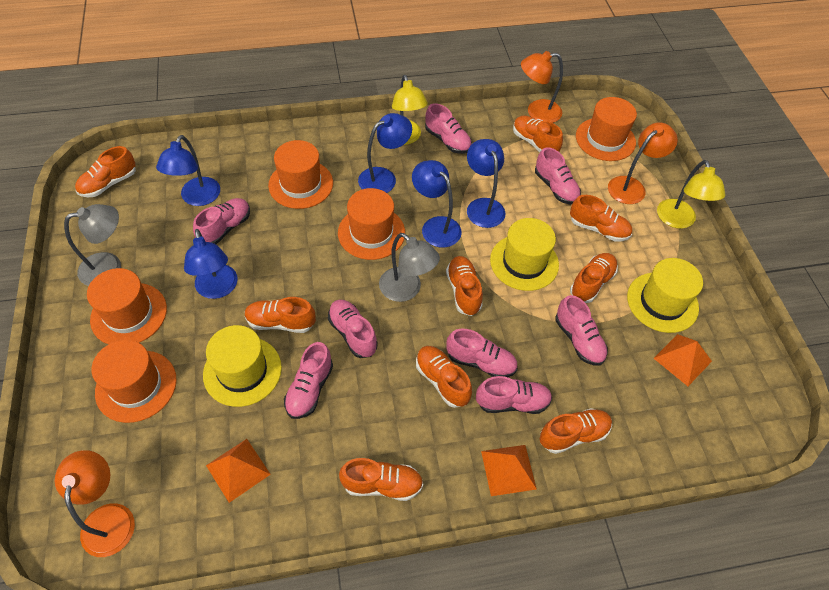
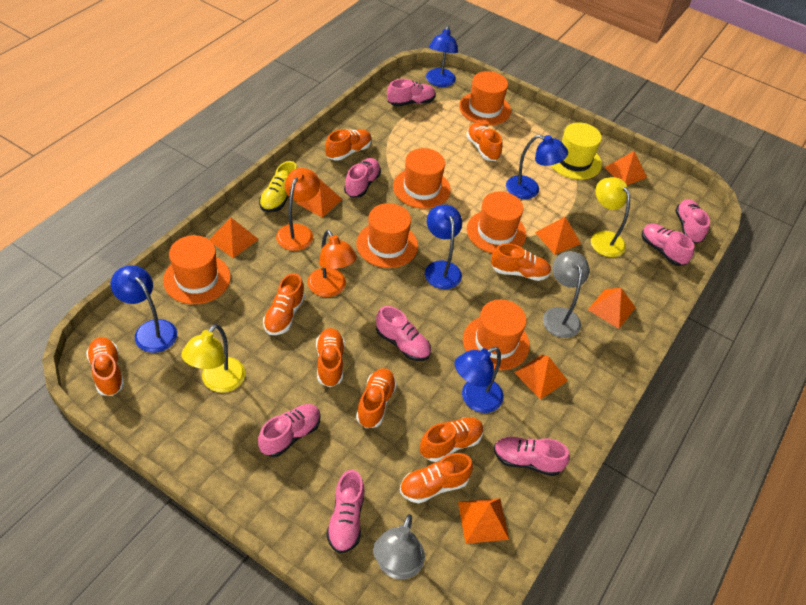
orange hat: [87,268,167,345] [92,340,177,423] [268,140,333,209] [338,188,405,260] [576,97,637,161] = 5 -> [163,235,231,304] [356,203,418,268] [393,148,451,209] [459,71,511,125] [463,299,530,370] [467,191,526,254] = 6
orange lamp: [55,450,135,557] [521,51,563,123] [608,122,678,204] = 3 -> [276,168,320,251] [307,230,357,297] = 2
orange pyramid: [206,439,271,503] [481,445,537,496] [653,334,712,386] = 3 -> [209,218,259,258] [296,179,342,218] [458,498,509,544] [514,355,568,399] [535,217,581,255] [588,288,636,329] [605,151,647,185] = 7
yellow hat: [203,325,282,407] [490,218,559,291] [627,258,703,333] = 3 -> [550,122,602,180] = 1
yellow shoe: none = 0 -> [259,161,298,212] = 1

